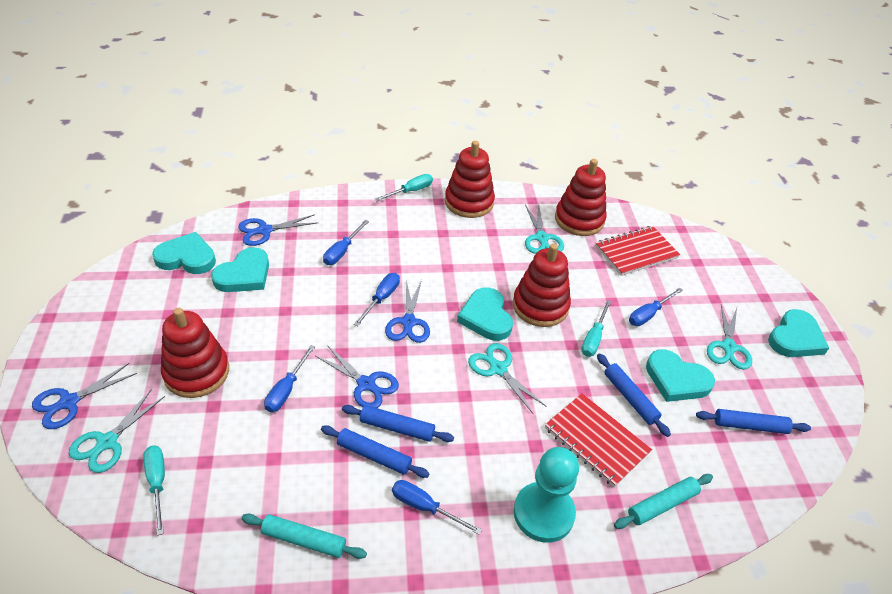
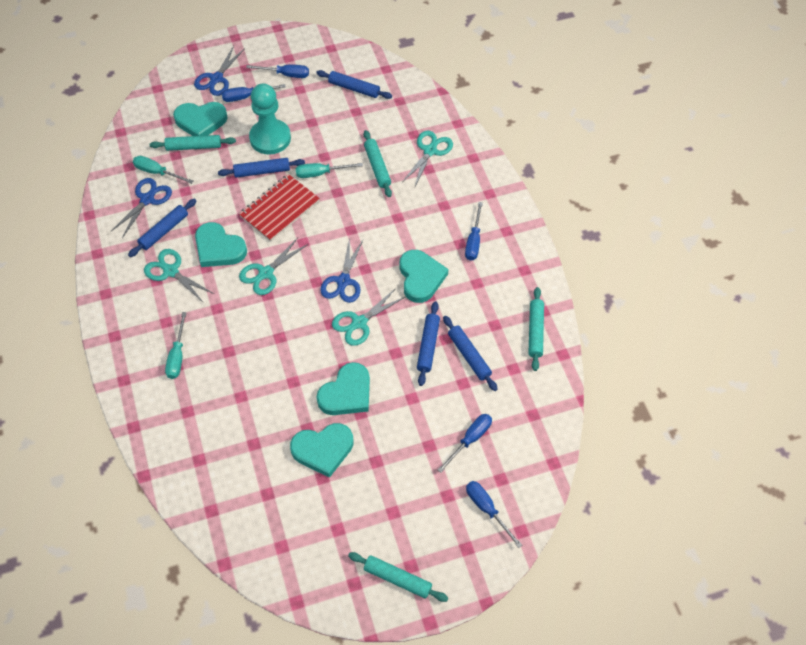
blue rolling pin: [321,425,430,478] [342,405,454,442] [597,353,671,437] [696,409,811,434] = 4 -> [128,199,196,257] [218,158,305,178] [316,70,392,99] [417,301,440,386] [443,316,497,391] = 5
blue scissors: [32,363,137,429] [238,214,317,246] [315,345,399,408] [385,280,430,343] = 4 -> [111,178,172,238] [194,46,245,96] [320,238,363,303] = 3
red notebook: [545,393,652,487] [595,226,680,276] = 2 -> [239,174,320,241] = 1
red stacking toy: [161,308,229,398] [445,141,495,218] [513,244,571,327] [555,159,607,236] = 4 -> none = 0
turquoise rolling pin: [241,514,367,559] [614,474,713,529] = 2 -> [150,135,236,151] [348,552,448,602] [364,130,392,197] [528,287,544,371] = 4

